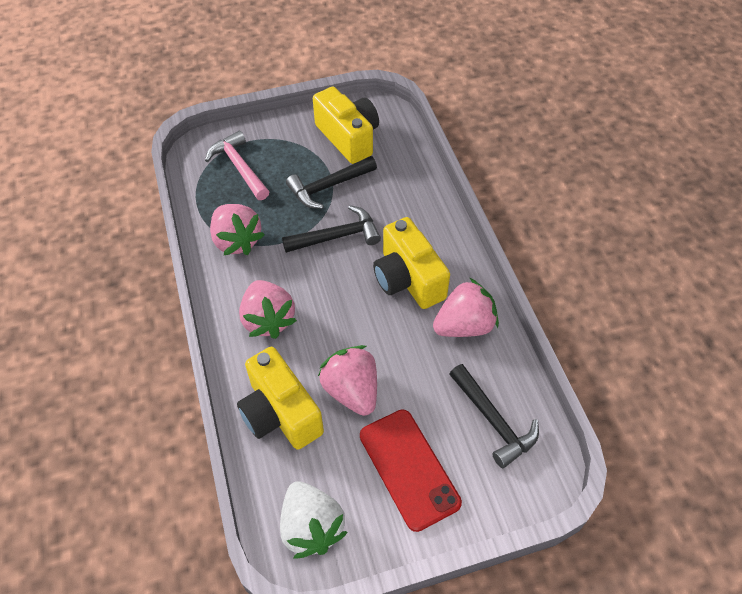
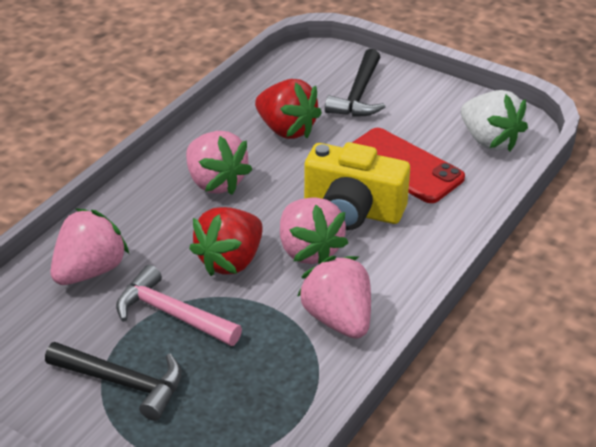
black hammer: [282,205,381,253] [286,156,377,209] [450,364,539,468] = 3 -> [45,342,182,421] [325,49,385,117] = 2
red strawberry: none = 0 -> [189,207,263,276] [255,79,322,139] = 2
yellow camera: [237,347,324,450] [313,87,379,164] [373,217,450,309] = 3 -> [304,142,410,230] = 1

